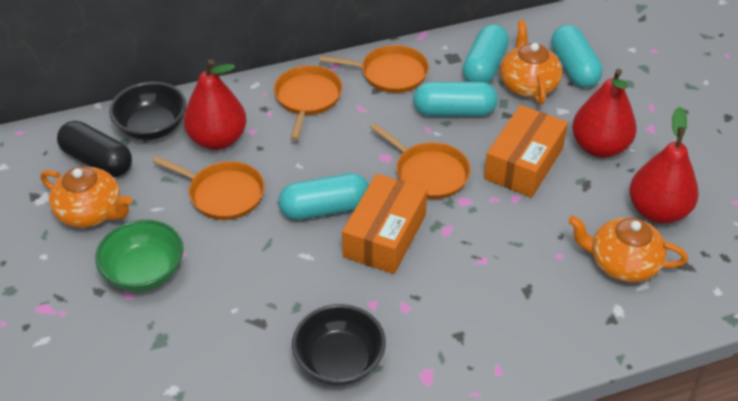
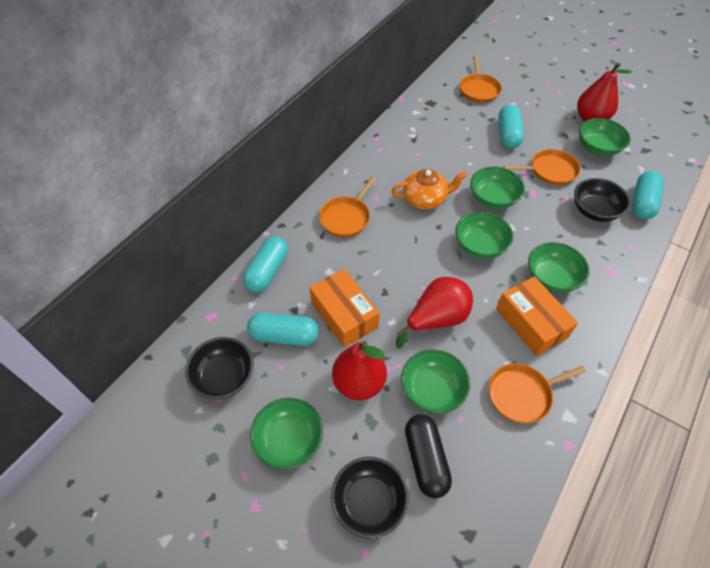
black bowl: [109,82,186,140] [292,304,386,385] = 2 -> [185,337,254,399] [331,457,409,538] [574,178,630,222] = 3
green bowl: [95,220,184,292] = 1 -> [250,398,323,470] [401,349,470,414] [455,212,513,259] [470,167,525,209] [528,242,589,293] [579,118,630,156] = 6
orange teapot: [41,167,132,228] [500,20,563,105] [568,216,688,283] = 3 -> [391,169,467,209] = 1

